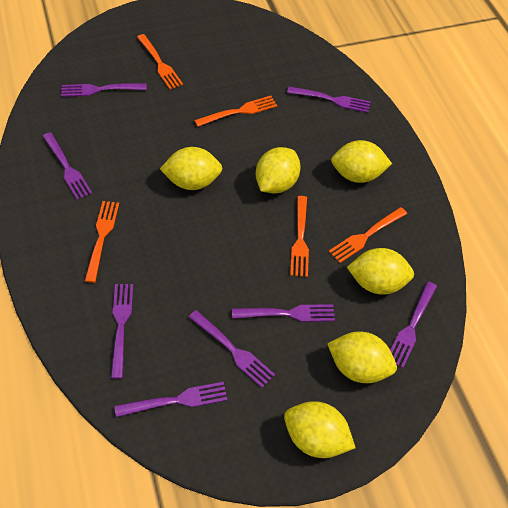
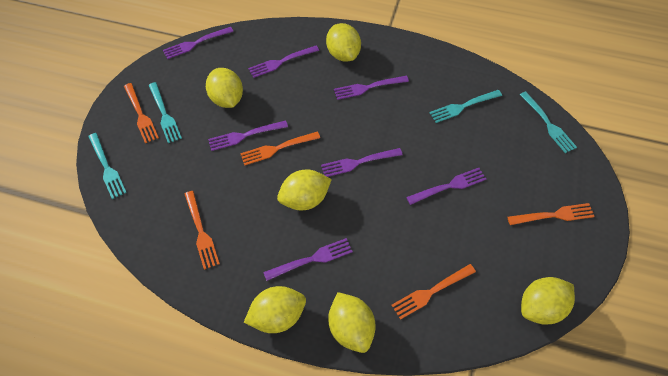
purple fork: [43,132,92,200] [61,83,147,97] [111,284,133,379] [115,382,228,417] [189,310,275,388] [232,304,335,322] [287,87,371,113] [390,282,437,368] = 8 -> [163,27,233,59] [208,120,288,151] [248,45,319,78] [263,238,353,281] [321,148,403,177] [334,76,409,100] [406,168,486,205] = 7
turquoise fork: none = 0 -> [88,133,127,199] [149,82,182,143] [429,90,502,123] [520,91,577,153] = 4

